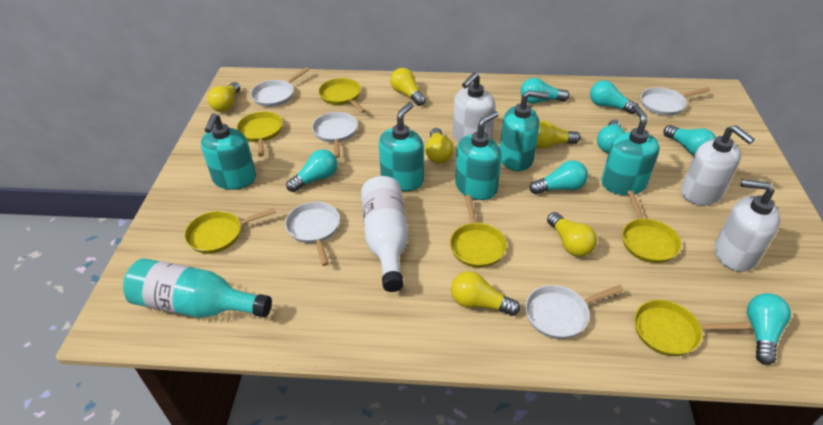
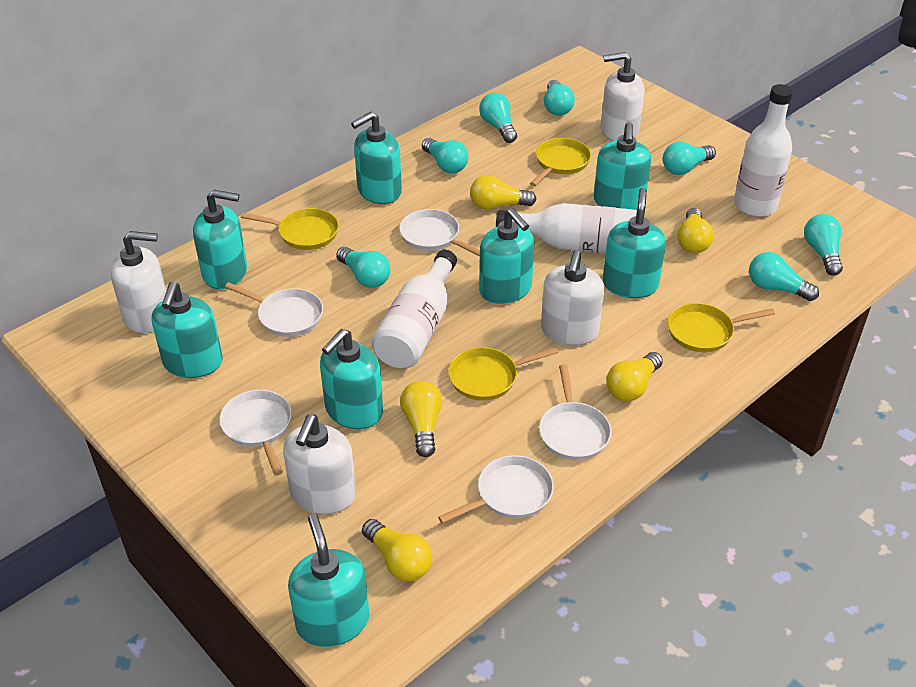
turquoise bottle: [123,258,272,318] = 1 -> none = 0
turquoise soap dispenser: [201,113,256,190] [379,102,424,191] [455,111,502,200] [500,90,549,171] [601,104,660,195] = 5 -> [151,282,223,378] [193,190,247,289] [288,514,369,647] [320,329,383,429] [351,112,402,204] [479,208,534,304] [594,122,651,210] [603,188,666,298] = 8
white bottle: [361,176,408,292] = 1 -> [372,250,457,368] [496,203,637,254] [734,84,793,217] = 3
white soap dispenser: [453,72,496,142] [681,125,755,206] [715,179,780,272] = 3 -> [111,231,166,333] [283,414,356,514] [541,250,604,346] [601,52,645,141] = 4
yellow light bulb: [207,82,240,112] [390,68,426,106] [425,128,454,164] [451,271,520,316] [536,121,580,149] [547,212,597,257] = 6 -> [362,519,432,581] [400,381,442,457] [470,175,537,210] [606,352,663,401] [677,208,714,253] = 5
yellow pan: [184,208,276,254] [237,111,283,157] [318,78,366,113] [450,195,507,268] [622,191,681,263] [634,300,748,356] = 6 -> [241,208,339,250] [448,347,558,401] [530,138,591,186] [668,303,775,352] = 4

